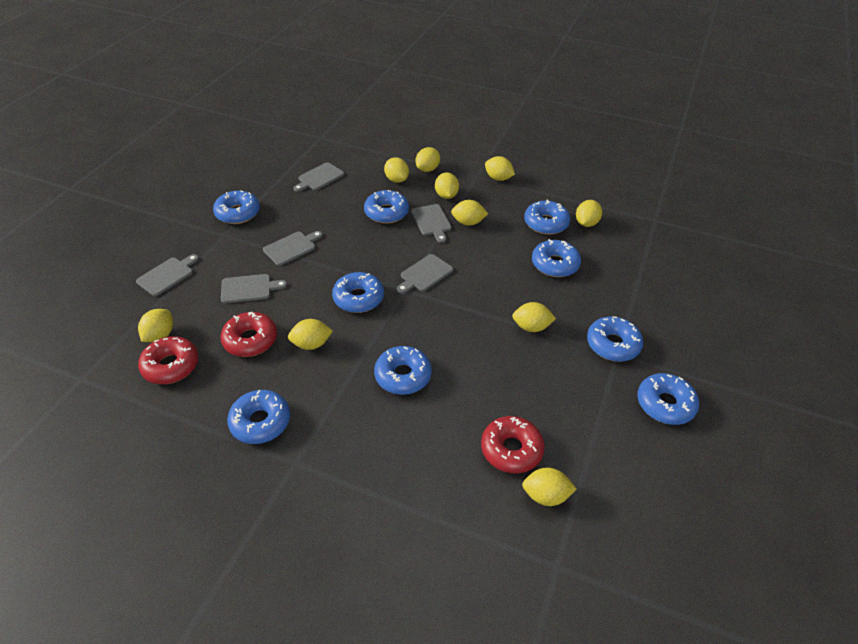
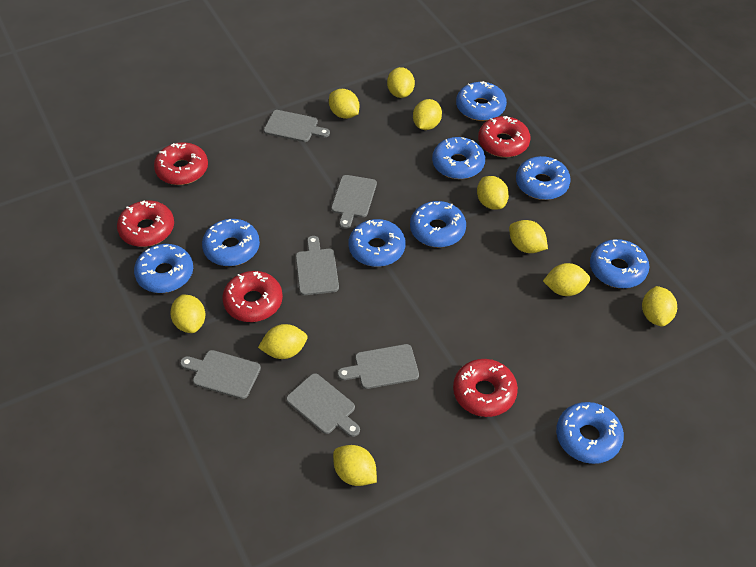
red donut: [138,336,199,384] [220,312,277,357] [481,416,545,473] = 3 -> [117,200,174,247] [154,142,208,185] [222,271,283,322] [453,359,518,417] [478,116,531,157] = 5

